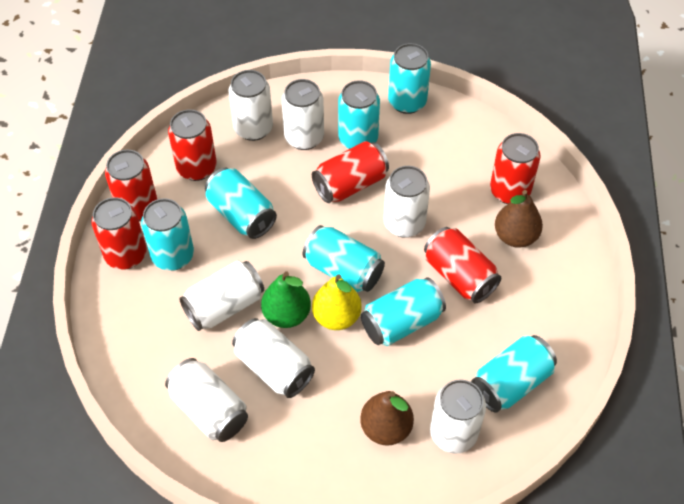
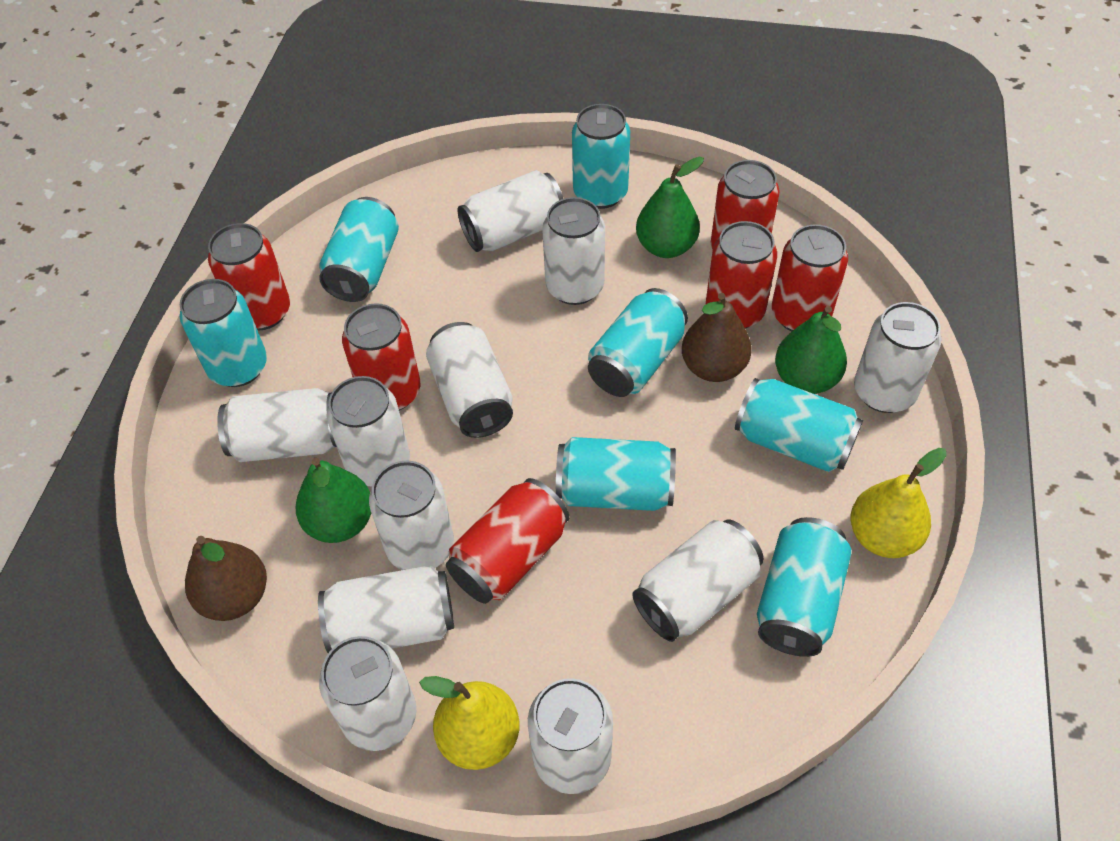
green pear: [261,271,311,328] = 1 -> [296,458,371,543] [636,157,704,258] [775,306,847,394] = 3
white can: [165,358,248,442] [179,261,264,331] [229,70,273,141] [232,318,315,398] [282,79,324,150] [384,166,430,238] [430,379,486,454] = 7 -> [217,388,337,462] [318,565,454,653] [319,636,416,751] [327,376,410,486] [369,460,454,570] [426,322,513,438] [458,170,563,252] [528,678,613,794] [542,197,605,305] [632,519,764,642] [854,302,942,413] = 11
yellow pear: [312,274,362,330] = 1 -> [419,676,520,770] [851,448,947,558] = 2

